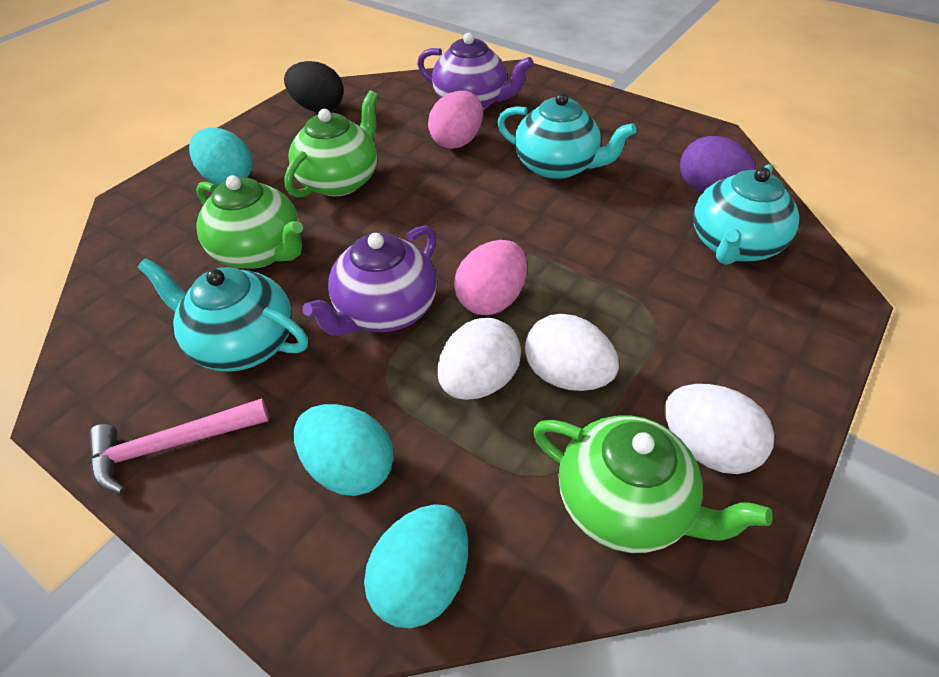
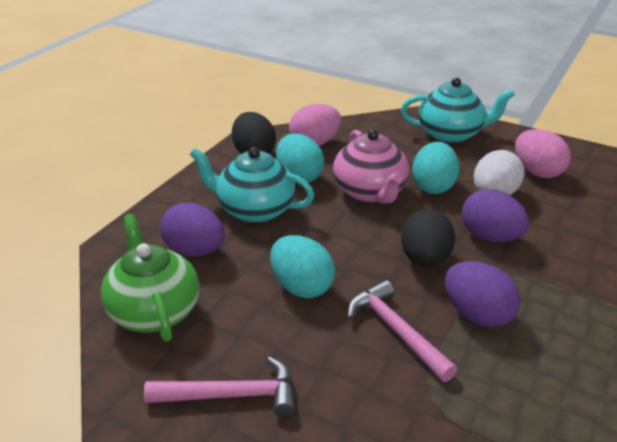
black egg: [284,61,343,112] = 1 -> [232,112,276,154] [401,209,455,268] = 2
green teapot: [196,175,303,269] [284,90,378,198] [533,415,773,553] = 3 -> [101,214,199,342] = 1
pink hammer: [89,398,269,494] = 1 -> [144,357,295,417] [347,280,457,382] = 2
pink teapot: none = 0 -> [333,129,409,204] = 1
purple egg: [680,136,756,192] = 1 -> [160,203,225,256] [445,261,521,328] [462,189,529,242] = 3
purple teapot: [302,225,437,336] [417,32,533,110] = 2 -> none = 0
turquoise teapot: [138,258,308,372] [497,93,636,180] [693,164,799,265] = 3 -> [190,147,314,223] [401,78,515,143] = 2
white egg: [438,318,521,400] [525,314,619,391] [665,384,774,474] = 3 -> [474,150,525,195] = 1

